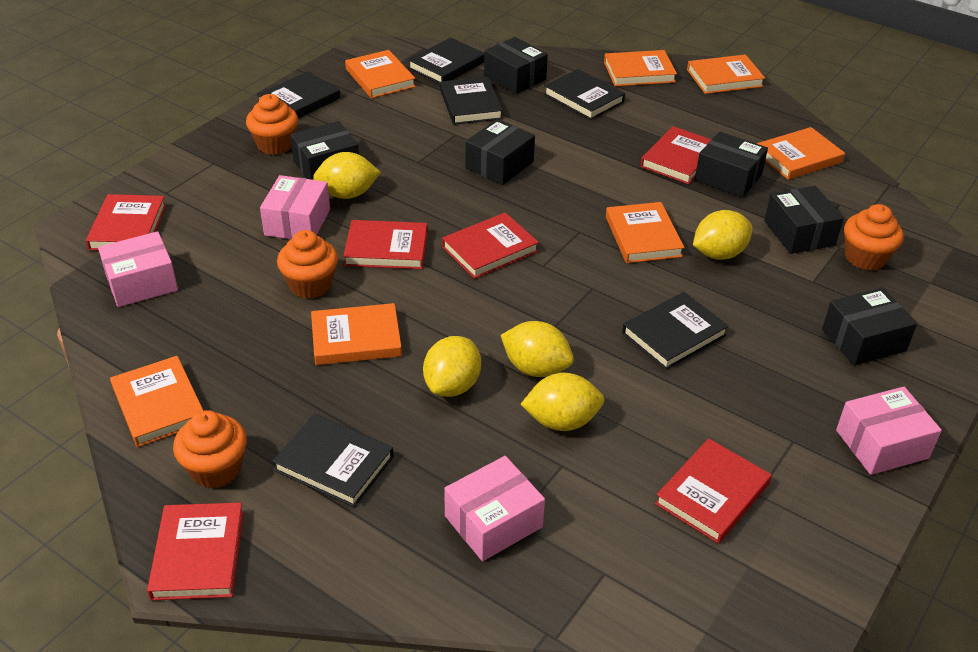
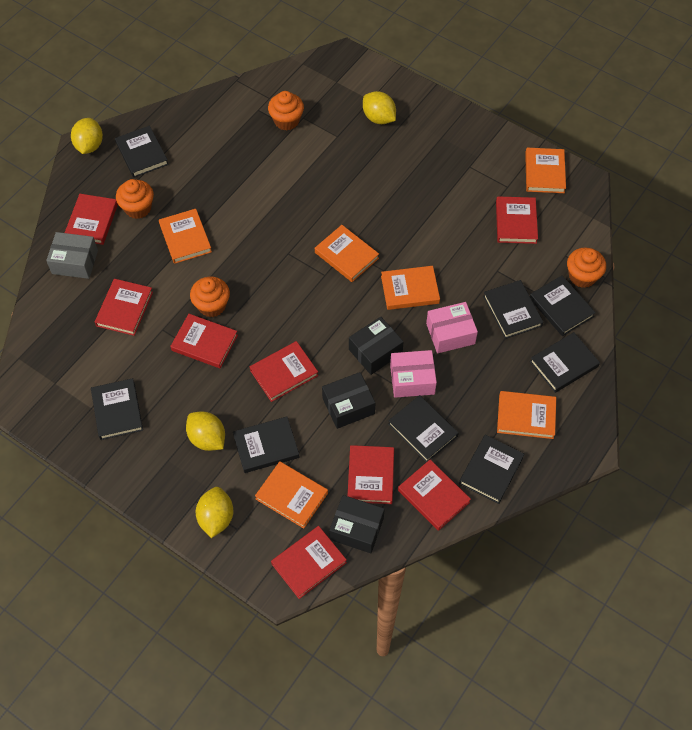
black book: [257,71,340,118] [272,414,394,507] [408,37,484,84] [440,77,503,125] [544,69,625,120] [622,292,729,370] = 6 -> [91,378,143,440] [115,126,169,178] [233,417,300,473] [388,395,459,462] [459,435,524,504] [483,280,543,339] [530,275,596,336] [530,332,600,393] = 8
black box: [290,121,359,180] [465,119,535,185] [484,37,548,94] [695,131,768,197] [764,186,844,254] [822,288,917,366] = 6 -> [322,372,375,429] [329,495,385,553] [349,317,404,375] = 3
grey box: none = 0 -> [46,232,98,279] = 1
orange book: [110,356,204,447] [311,303,402,365] [345,50,416,98] [604,50,677,86] [606,202,685,263] [687,54,765,94] [757,127,845,180] = 7 -> [159,209,212,264] [255,461,328,529] [315,225,379,282] [381,266,440,310] [497,391,556,439] [525,148,566,193] = 6
pink box: [98,231,178,307] [260,175,330,239] [444,456,545,561] [836,387,942,475] = 4 -> [390,350,437,398] [426,302,478,353] = 2
red book: [86,194,166,250] [147,502,244,600] [343,220,428,269] [442,212,539,279] [640,126,712,185] [655,438,772,544] = 6 -> [65,194,118,245] [95,279,153,336] [170,314,238,368] [250,341,318,402] [271,526,347,599] [348,445,394,504] [398,460,471,531] [496,196,538,244] = 8
yellow lemon: [313,152,381,199] [423,336,481,397] [501,321,574,377] [520,373,604,431] [693,210,752,260] = 5 -> [71,118,103,154] [186,411,225,451] [196,487,233,538] [363,91,396,124] = 4

